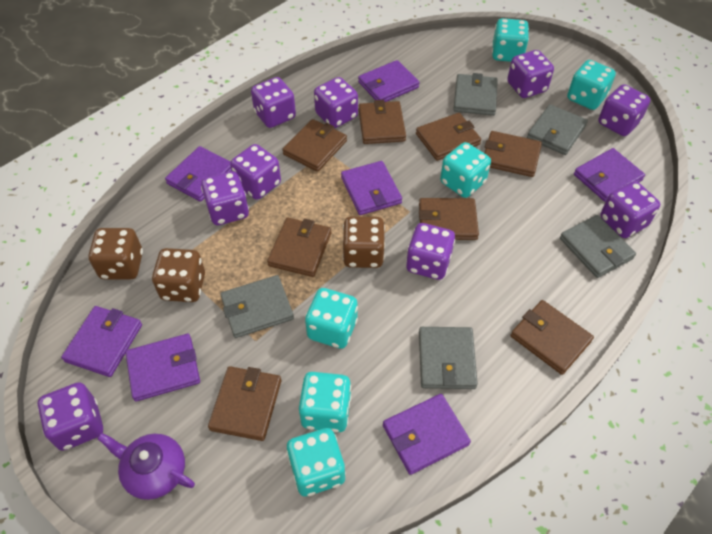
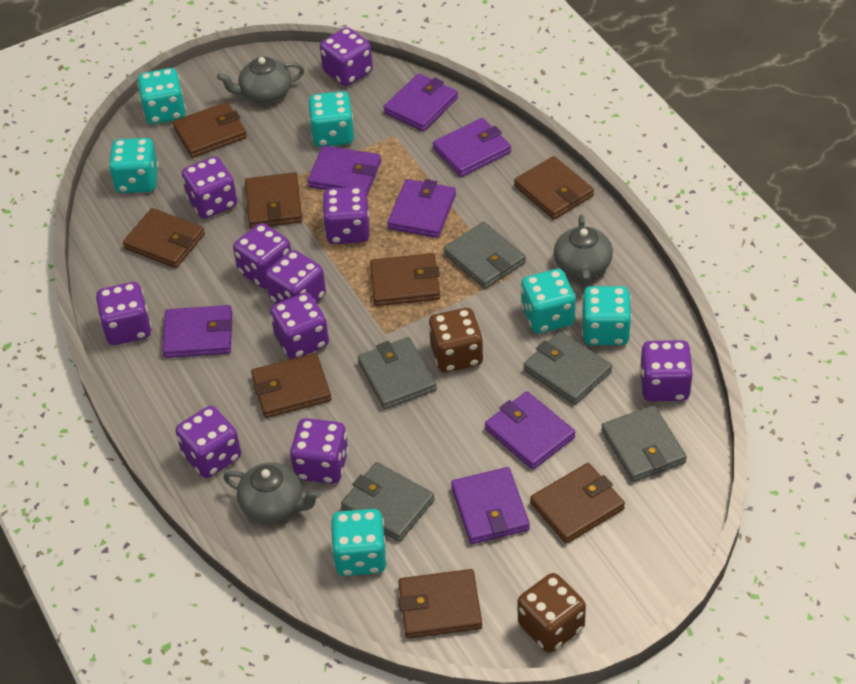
brown dice: [89,228,143,280] [152,248,205,302] [343,216,385,268] = 3 -> [428,308,484,372] [517,573,586,653] = 2
grey teapot: none = 0 -> [217,57,304,103] [223,462,321,522] [554,215,613,286] = 3
purple dice: [38,382,103,451] [201,171,249,225] [230,144,281,200] [251,77,296,128] [314,77,358,128] [406,223,455,280] [507,50,554,98] [598,84,650,136] [600,181,660,238] = 9 -> [96,282,152,345] [175,406,241,478] [182,156,237,219] [233,223,291,289] [265,250,326,304] [270,292,329,359] [290,418,349,484] [320,27,373,86] [323,187,370,244] [640,340,693,402] = 10
purple teapot: [97,433,195,500] = 1 -> none = 0

